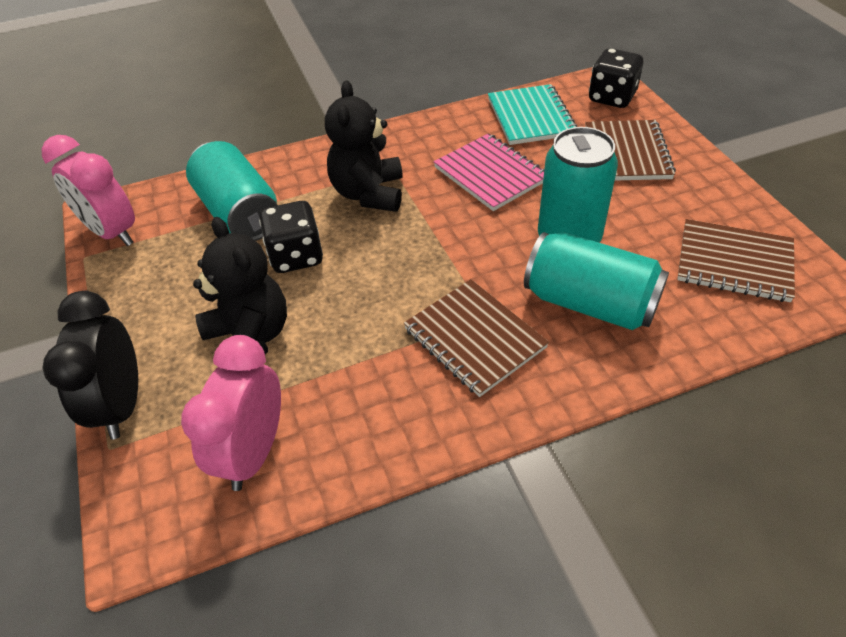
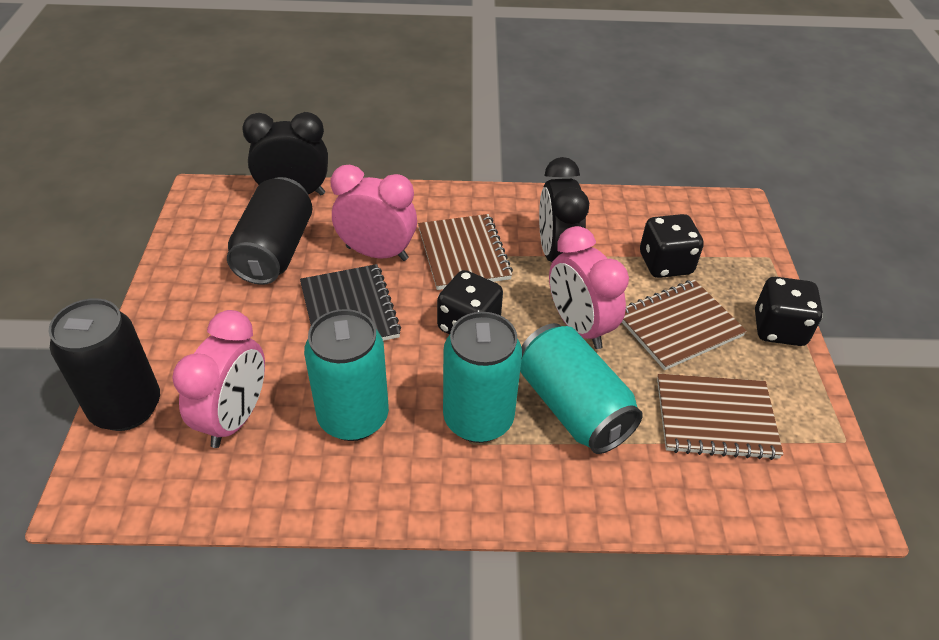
black can: none = 0 -> [48,298,160,431] [227,177,313,285] = 2
black clock: [42,291,138,440] = 1 -> [242,112,328,195] [539,157,589,262] = 2
black dice: [259,201,323,273] [589,48,643,108] = 2 -> [437,270,503,335] [640,214,704,278] [755,277,823,346] = 3
black notebook: none = 0 -> [300,264,401,341] = 1
black teddy bear: [193,217,287,354] [325,80,403,212] = 2 -> none = 0
pink clock: [42,135,135,246] [181,335,281,491] = 2 -> [172,310,265,448] [331,165,417,261] [549,226,629,349] = 3
pink notebook: [434,133,544,211] = 1 -> none = 0
turquoise notebook: [488,84,577,145] = 1 -> none = 0

